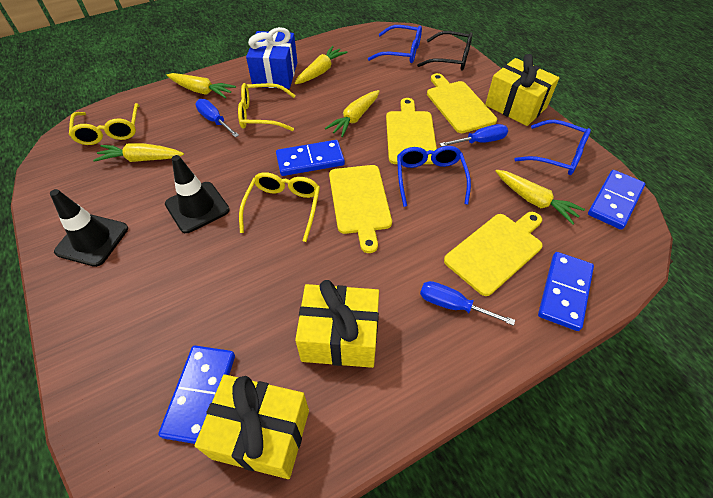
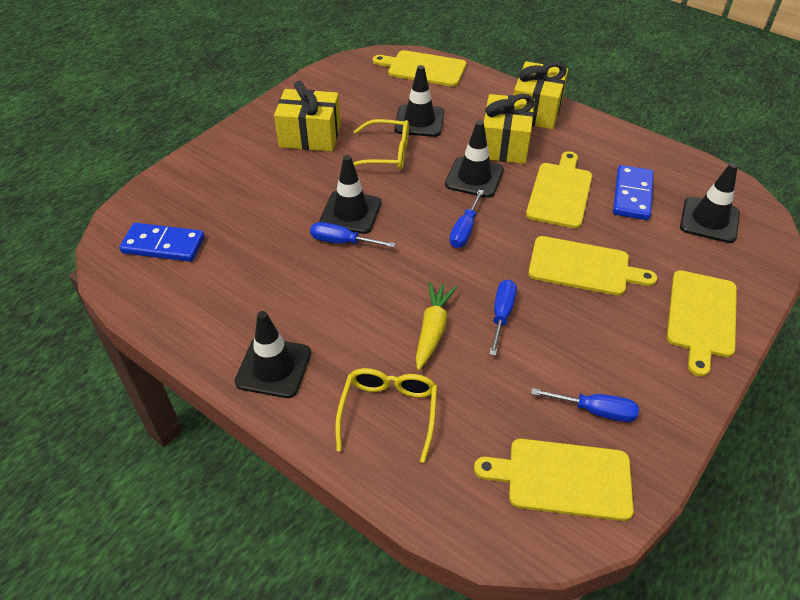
black glasses: [417,31,473,71] = 1 -> none = 0
black traffic cone: [50,189,128,267] [165,155,230,233] = 2 -> [235,311,311,398] [320,155,382,234] [394,65,444,137] [445,120,504,198] [680,163,740,243] = 5
blue domino: [158,346,235,444] [276,140,345,176] [538,252,594,331] [588,170,645,230] = 4 -> [119,223,205,262] [613,165,654,220] = 2
blue gift: [246,27,297,89] = 1 -> none = 0
blue glasses: [368,25,422,63] [397,146,471,207] [514,120,591,175] = 3 -> none = 0
blue screwdriver: [195,99,239,137] [420,281,515,326] [440,124,508,147] = 3 -> [310,222,396,248] [450,190,484,248] [489,280,517,356] [531,388,639,422] = 4
yellow carrot: [93,143,184,162] [167,73,236,99] [295,46,347,84] [325,90,380,137] [495,170,585,225] = 5 -> [416,281,457,370] = 1
yellow cutting board: [329,165,392,253] [386,98,437,164] [427,73,497,133] [444,212,543,296] = 4 -> [373,50,466,87] [474,439,634,521] [526,151,592,229] [528,236,657,296] [667,270,737,377] = 5
yellow glasses: [69,103,140,145] [238,83,296,131] [239,172,320,242] = 3 -> [335,368,437,463] [353,119,409,170] = 2

